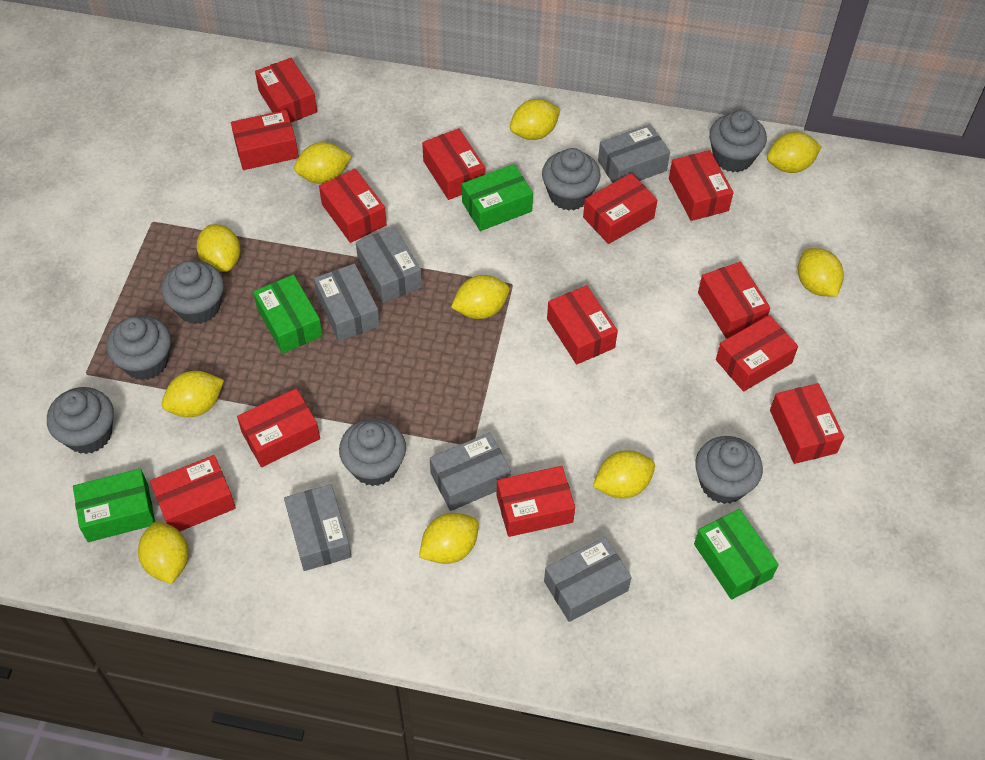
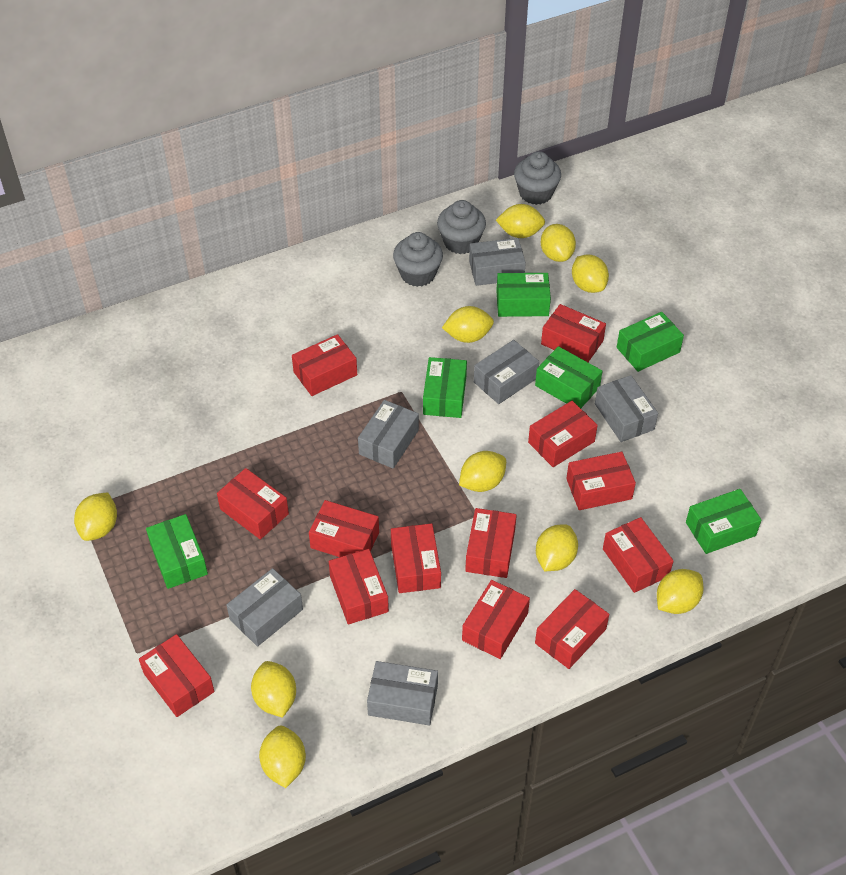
green box: [73,469,155,542] [253,274,323,354] [462,164,533,231] [694,509,779,600] = 4 -> [146,514,208,589] [423,357,467,418] [496,273,551,317] [535,346,602,408] [617,312,684,372] [686,489,761,554] = 6
grey cupcake: [47,387,114,454] [107,315,171,380] [161,261,224,324] [339,418,406,486] [542,148,601,211] [695,436,763,504] [709,110,767,172] = 7 -> [393,232,443,287] [437,200,486,254] [514,151,561,205] = 3

